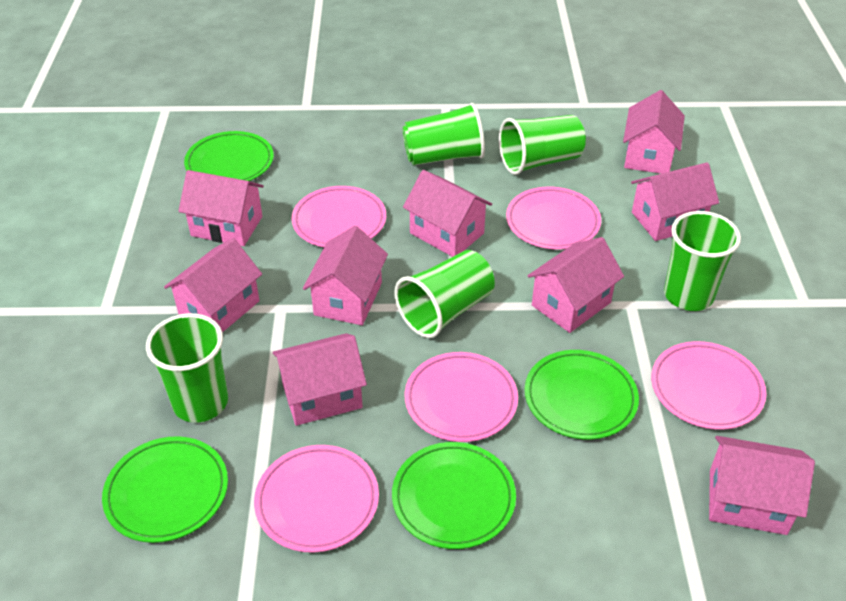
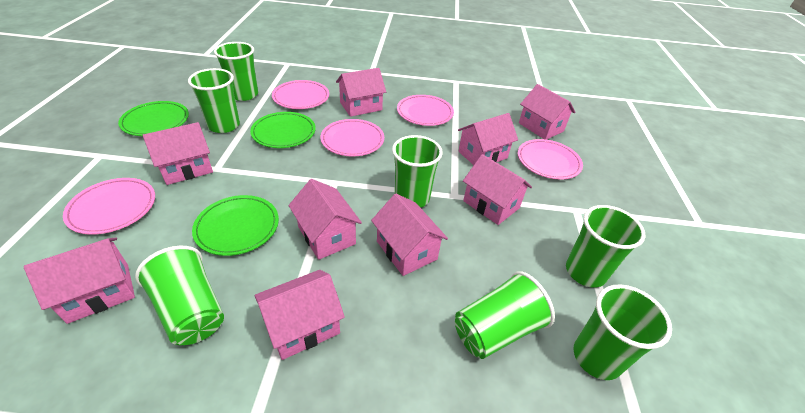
green cup: [146,313,228,423] [394,250,495,338] [403,103,485,165] [499,115,586,175] [664,211,741,311] = 5 -> [135,246,224,345] [188,68,240,133] [214,42,258,101] [392,135,443,208] [455,271,555,359] [566,205,645,288] [573,284,672,380] = 7
green plate: [102,436,228,543] [184,131,274,181] [392,442,516,549] [525,350,639,440] = 4 -> [118,101,189,136] [192,195,279,256] [250,112,316,148] = 3

